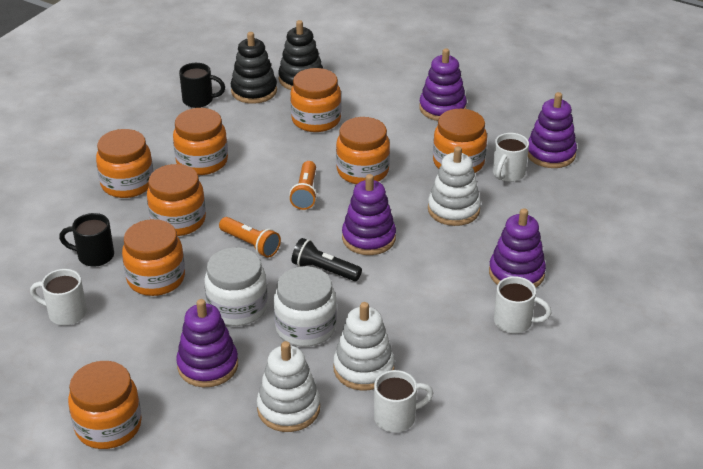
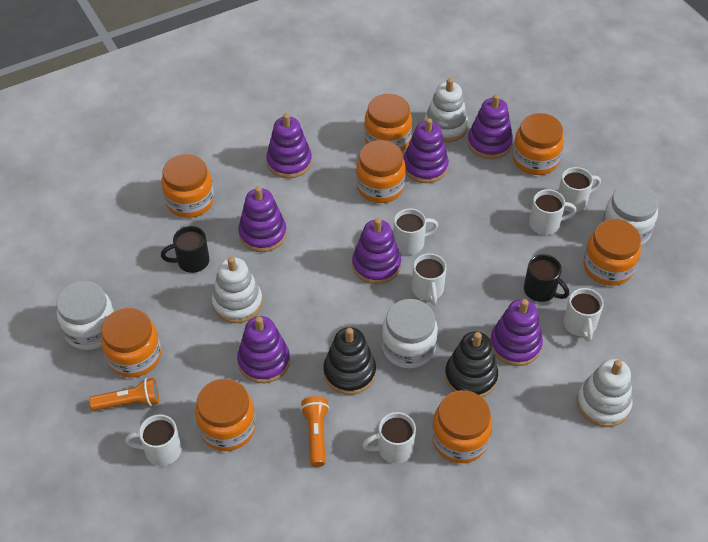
black flashlight: [292,238,362,281] = 1 -> none = 0
purple stacking toy: [176,299,238,387] [342,174,396,255] [419,48,467,121] [489,208,546,287] [528,92,577,168] = 5 -> [237,316,290,383] [238,186,287,252] [266,113,312,179] [352,218,401,284] [403,118,449,183] [468,94,513,159] [490,299,543,366] = 7
white jar: [204,247,268,326] [274,266,337,347] = 2 -> [57,281,114,350] [382,299,438,368] [602,183,658,245] = 3
white mug: [30,269,87,325] [374,370,433,432] [493,133,529,182] [494,276,552,333] = 4 -> [125,414,181,466] [362,412,416,463] [393,208,438,255] [412,253,447,305] [529,189,577,235] [558,167,601,212] [563,288,604,342] = 7

